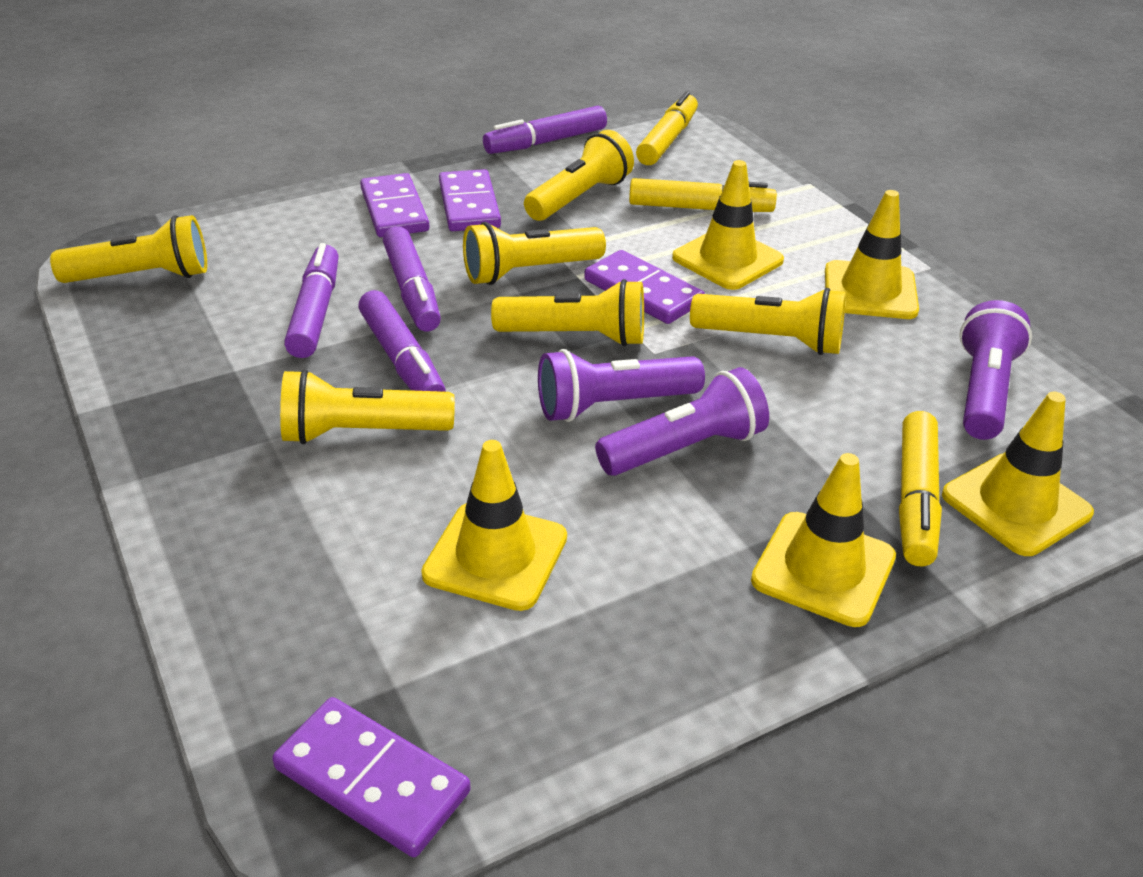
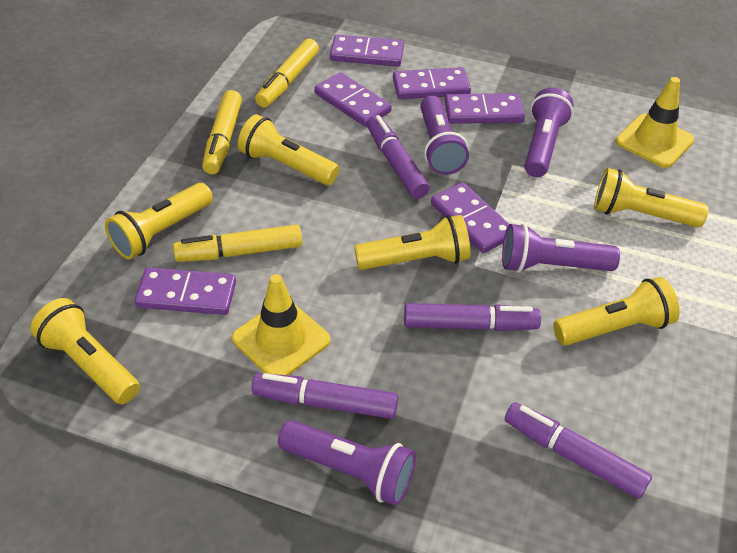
purple domino: [272,697,471,857] [360,173,429,237] [439,169,501,231] [584,250,705,324] = 4 -> [134,267,236,315] [314,72,392,127] [330,35,404,67] [393,67,471,99] [431,182,509,253] [445,93,525,124] = 6
purple flashlight: [538,349,705,422] [595,367,769,476] [959,300,1032,440] = 3 -> [278,420,416,506] [420,95,469,175] [502,223,620,273] [525,88,574,177] = 4
yellow traffic cone: [421,440,567,611] [672,160,784,290] [751,453,896,627] [825,190,919,319] [942,392,1094,556] = 5 -> [232,274,330,375] [616,77,694,168] = 2

